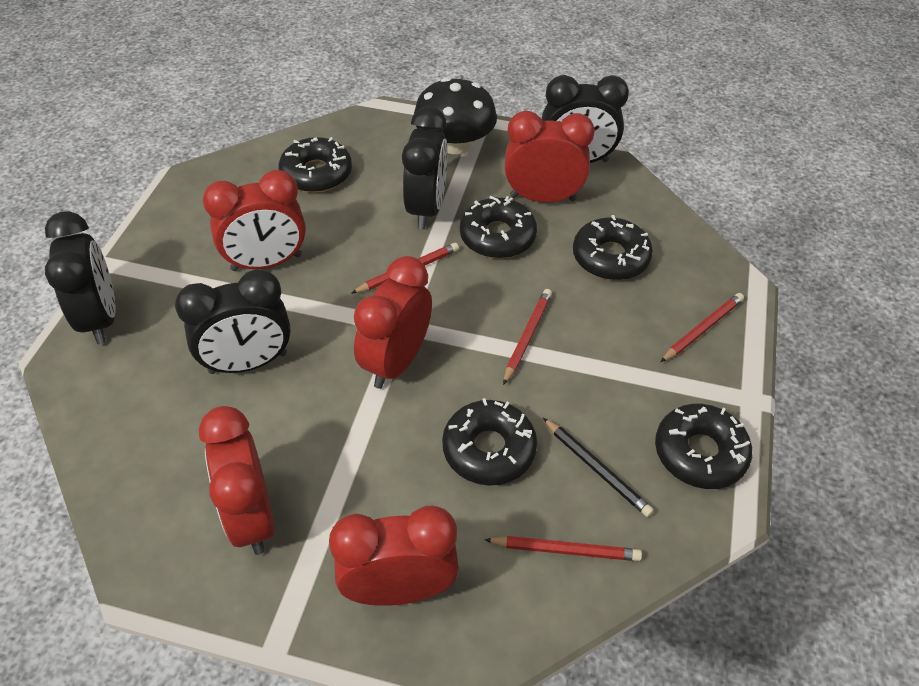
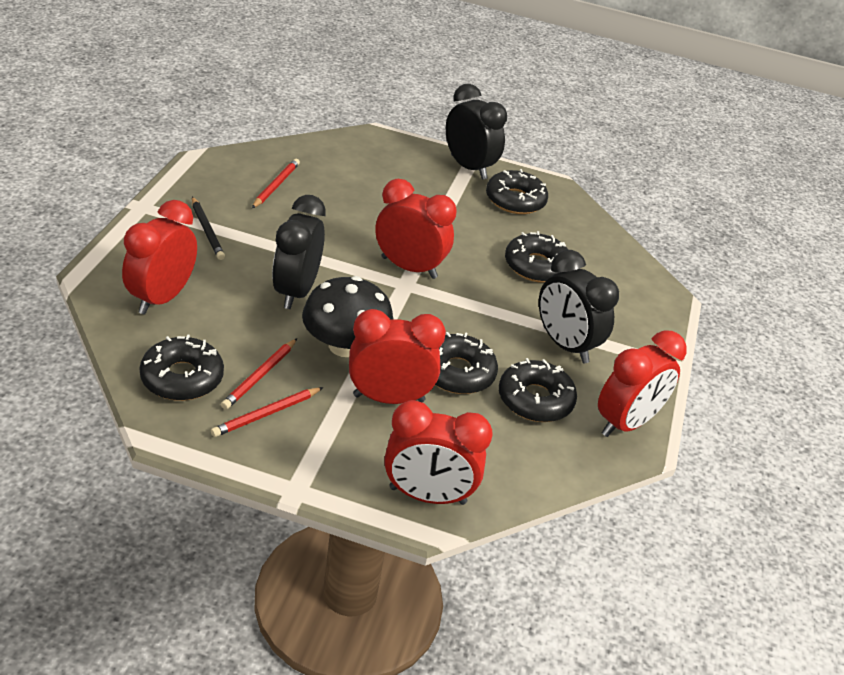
black clock: [45,211,116,344] [175,269,291,374] [402,106,448,229] [541,75,629,163] = 4 -> [272,195,326,309] [446,84,507,180] [539,250,619,363] = 3
red pencil: [351,243,459,294] [484,536,642,561] [503,289,552,385] [660,293,744,362] = 4 -> [211,387,324,437] [221,338,297,410] [252,159,300,208] = 3

